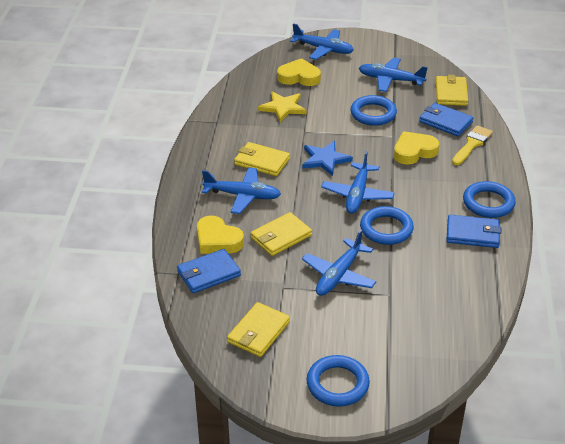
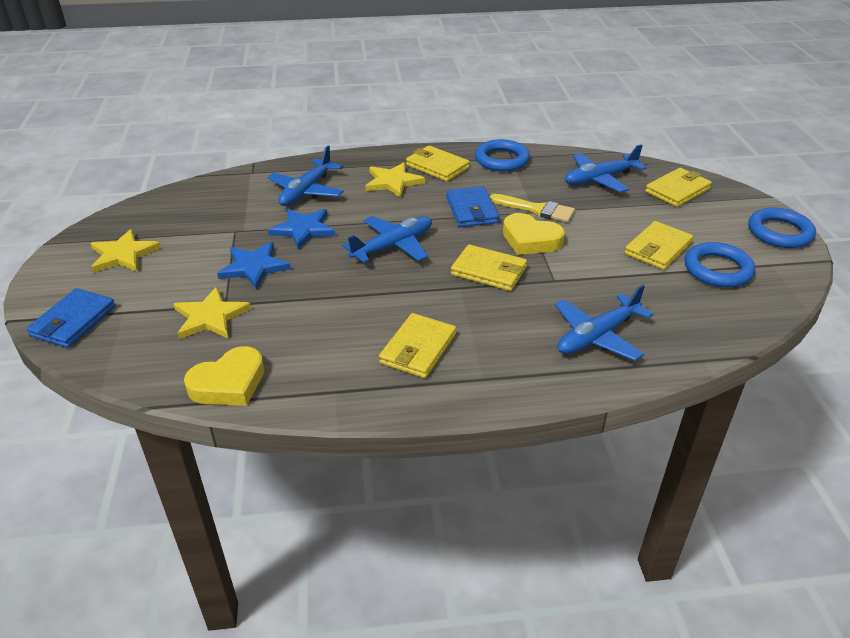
blue plane: [202,167,281,214] [290,23,354,60] [302,229,376,296] [321,151,395,214] [359,58,428,92] = 5 -> [267,146,344,206] [342,216,432,263] [555,284,654,361] [565,144,646,193] = 4
blue ring: [307,355,370,406] [350,95,397,126] [360,206,414,245] [463,181,515,218] = 4 -> [475,139,530,172] [685,242,755,287] [748,208,816,248] = 3
blue star: [302,141,353,176] = 1 -> [217,242,291,289] [268,209,335,249] = 2
blue wallet: [177,249,241,293] [419,103,473,137] [446,215,501,248] = 3 -> [26,288,116,348] [446,187,499,227] = 2
yellow heart: [197,216,244,254] [277,58,321,86] [394,131,439,164] = 3 -> [184,346,264,406] [503,213,565,255] = 2
yellow star: [258,92,307,122] = 1 -> [90,229,161,273] [174,287,251,339] [365,162,425,198] = 3
yellow wallet: [227,302,290,357] [234,142,290,176] [250,212,312,256] [436,75,468,106] = 4 -> [379,313,456,378] [406,145,470,182] [451,244,527,291] [625,221,693,270] [645,168,712,207] = 5

